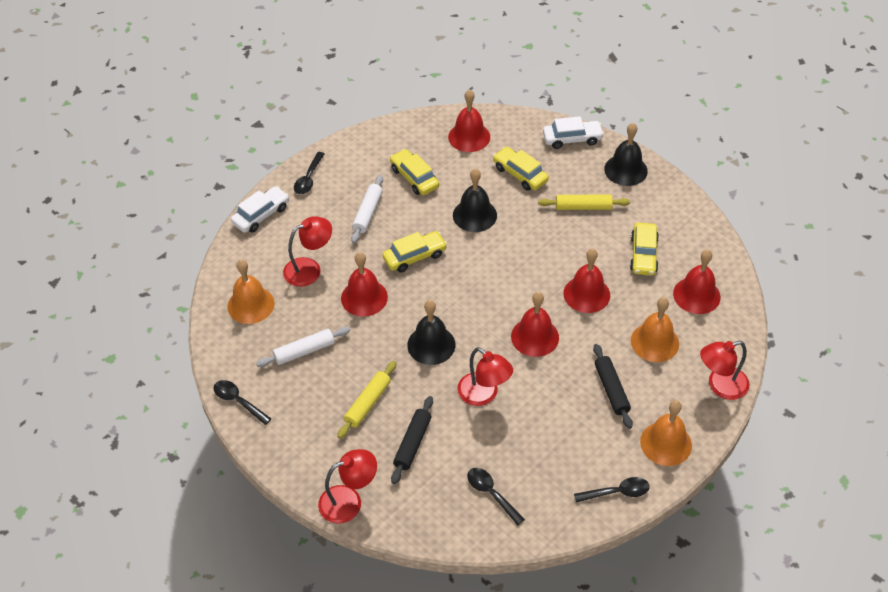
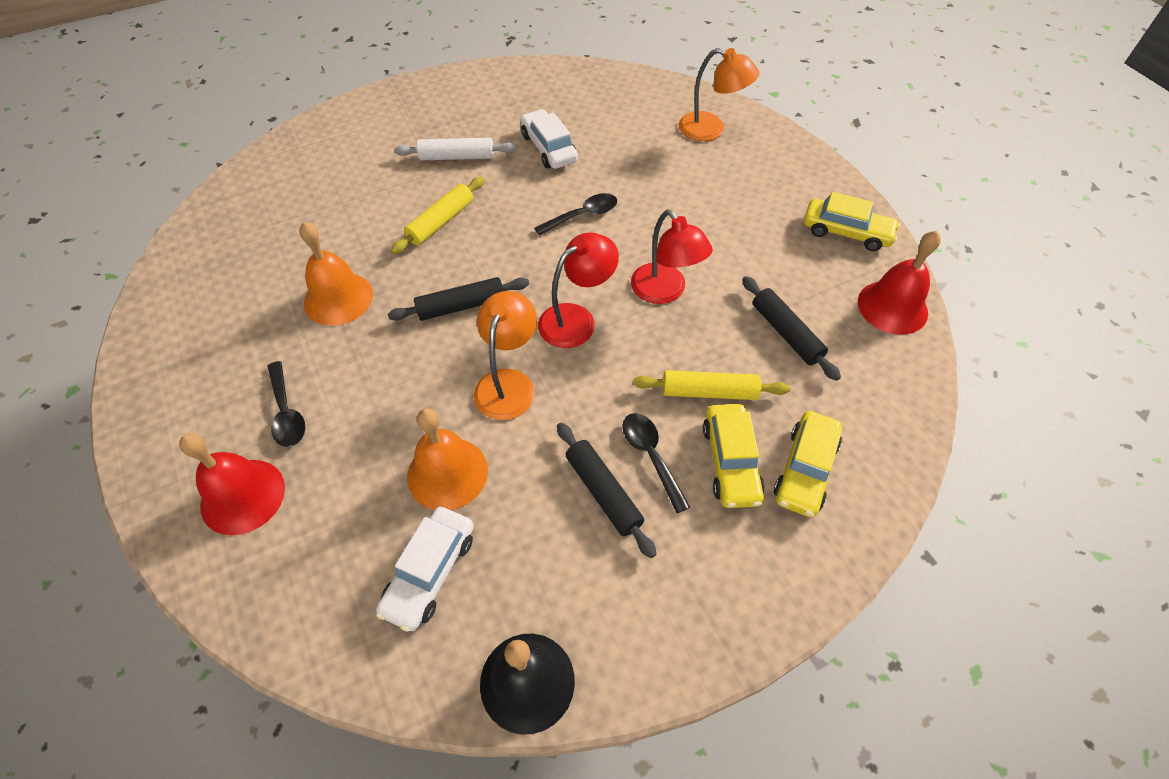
black bell: [407,300,456,365] [453,169,497,232] [604,123,648,186] = 3 -> [480,634,575,735] = 1
black rolling pin: [391,396,433,484] [593,344,633,429] = 2 -> [388,277,529,321] [557,423,656,558] [742,276,841,381] = 3
black spoon: [213,380,271,425] [294,152,325,194] [467,468,525,525] [574,477,650,503] = 4 -> [267,361,306,447] [534,193,617,235] [622,413,690,513] = 3
orange bell: [227,260,275,324] [631,297,679,362] [640,400,692,466] = 3 -> [299,222,373,326] [407,408,488,510] = 2
orange lamp: none = 0 -> [474,291,537,420] [679,48,759,141] = 2
red bell: [341,252,388,316] [448,89,490,152] [511,292,559,357] [563,249,610,313] [673,250,721,314] = 5 -> [179,433,285,535] [858,231,941,335] = 2
red lamp: [283,216,332,287] [318,449,377,523] [457,347,513,406] [700,341,749,400] = 4 -> [538,232,619,348] [631,210,713,304] = 2
white rolling pin: [256,327,350,367] [351,175,383,243] = 2 -> [394,138,516,161] = 1
yellow car: [382,231,447,273] [390,149,439,195] [493,147,549,191] [630,222,659,276] = 4 -> [703,404,765,508] [774,411,842,517] [804,192,900,251] = 3

